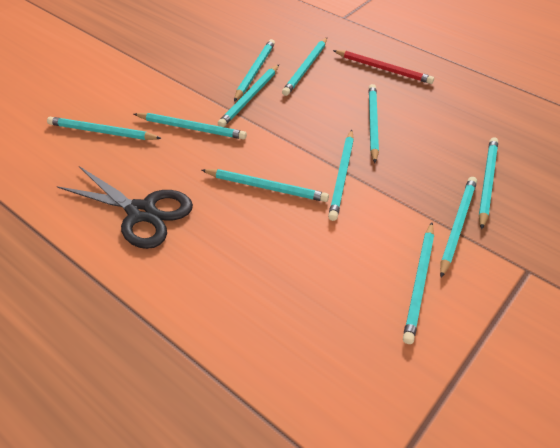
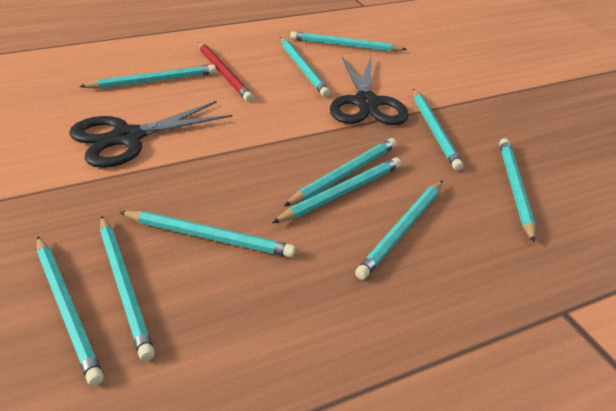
black scissors: [57,166,193,249] = 1 -> [69,101,233,168] [330,57,409,125] = 2

